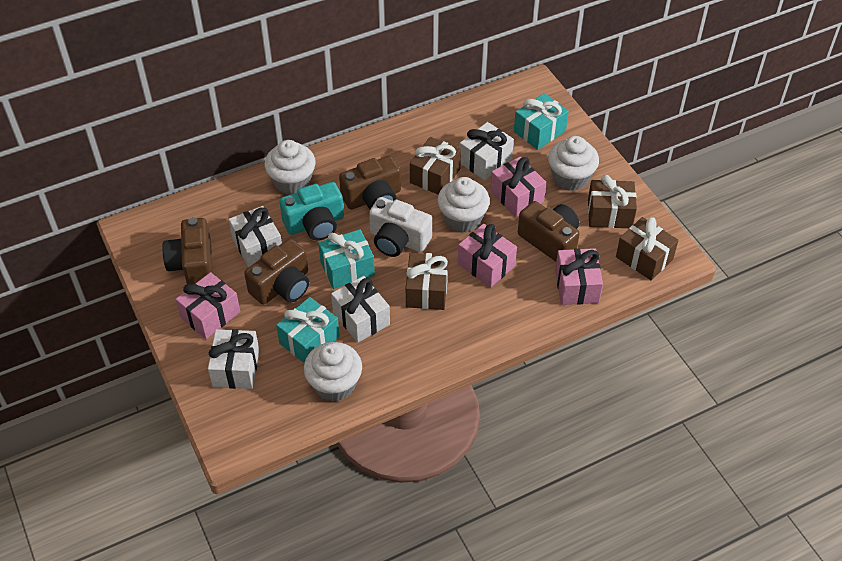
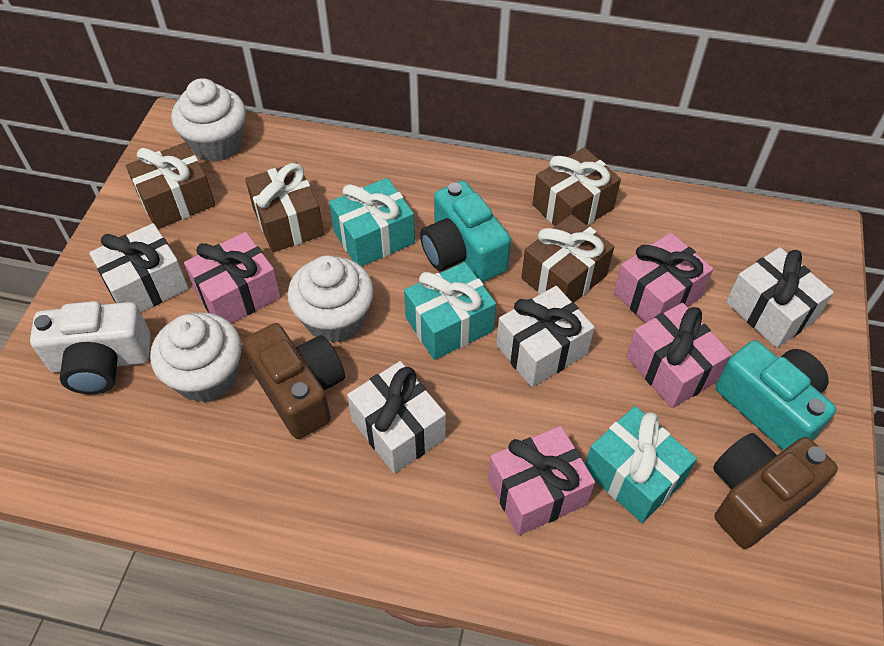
brown camera: [162,218,212,284] [244,239,309,305] [339,156,401,210] [518,201,580,262] = 4 -> [243,323,345,439] [713,433,838,549] = 2
turquoise camera: [280,182,344,240] = 1 -> [420,181,511,282] [715,340,836,450] = 2
white cupcake: [265,140,316,195] [304,342,362,402] [437,177,490,233] [548,136,599,191] = 4 -> [150,312,242,403] [171,78,246,162] [287,255,374,343] = 3

